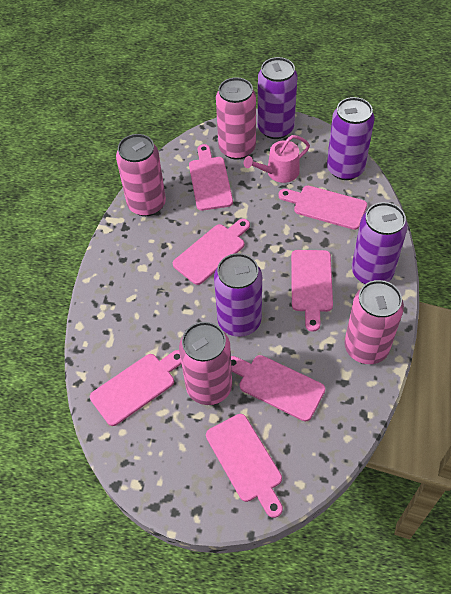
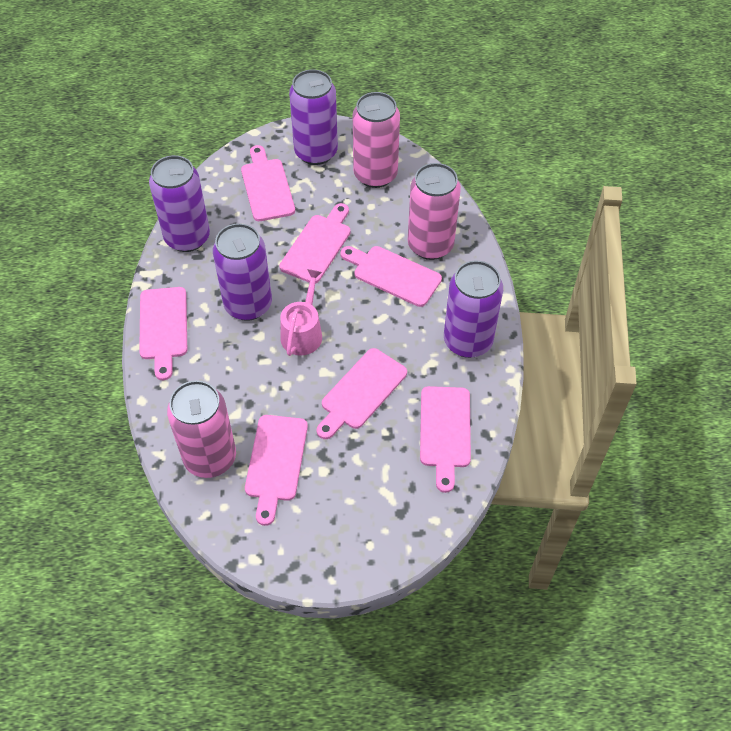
pink can: [116,134,166,216] [179,322,232,405] [216,77,256,160] [344,280,404,364] = 4 -> [167,380,236,478] [353,92,400,188] [408,163,461,260] = 3

